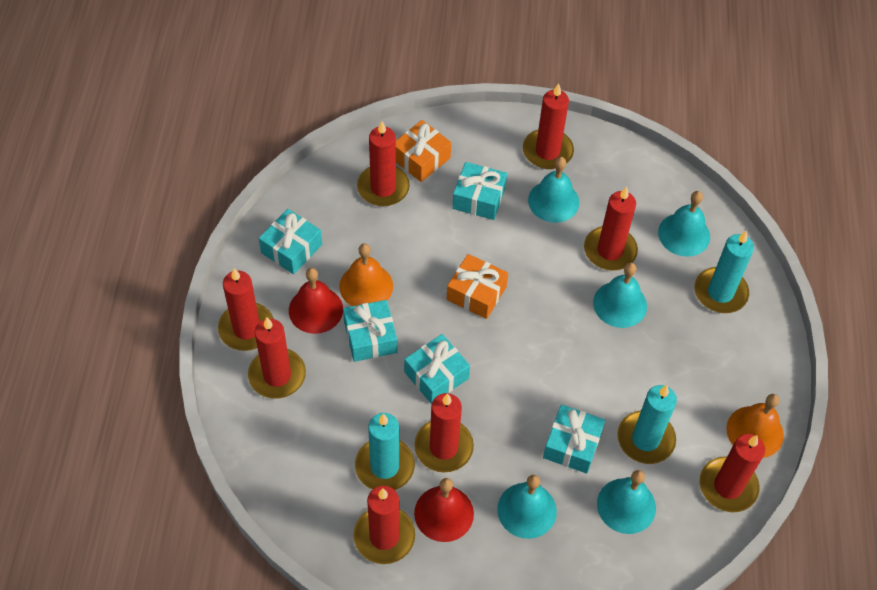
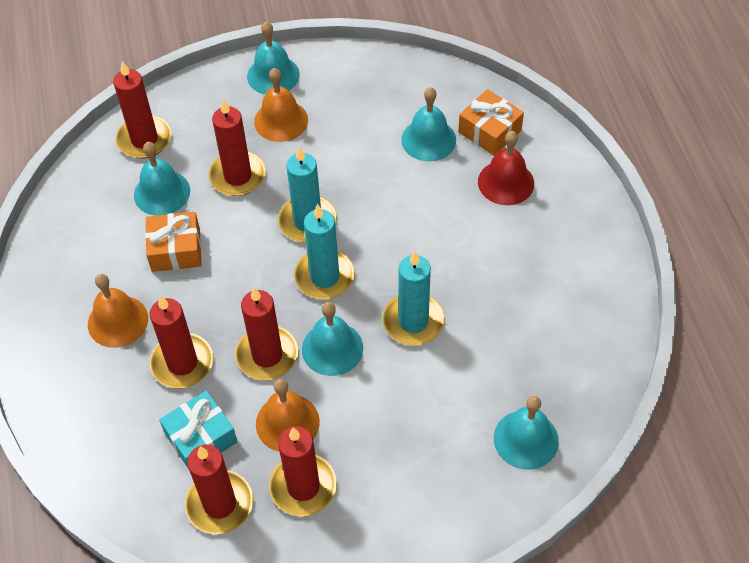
orange bell: [339,244,393,306] [726,394,784,458] = 2 -> [88,274,148,348] [254,68,308,142] [256,379,320,451] = 3
red bell: [289,268,343,334] [414,478,474,542] = 2 -> [478,131,534,205] = 1
red candle: [218,268,274,351] [248,317,306,399] [354,486,415,564] [357,121,410,206] [414,393,474,472] [523,83,574,169] [584,186,638,271] [700,434,765,512] = 8 -> [113,61,172,158] [150,295,213,388] [185,445,253,534] [209,99,266,196] [235,287,298,380] [269,426,337,516] = 6
turquoise gift: [259,209,322,274] [343,300,397,362] [404,334,470,404] [452,162,507,220] [543,404,605,474] = 5 -> [159,391,237,469] = 1

